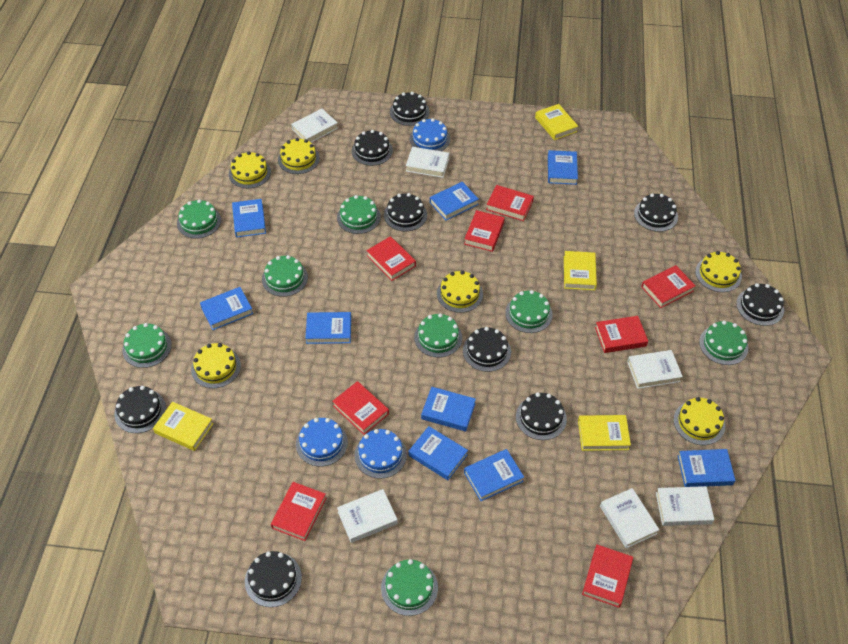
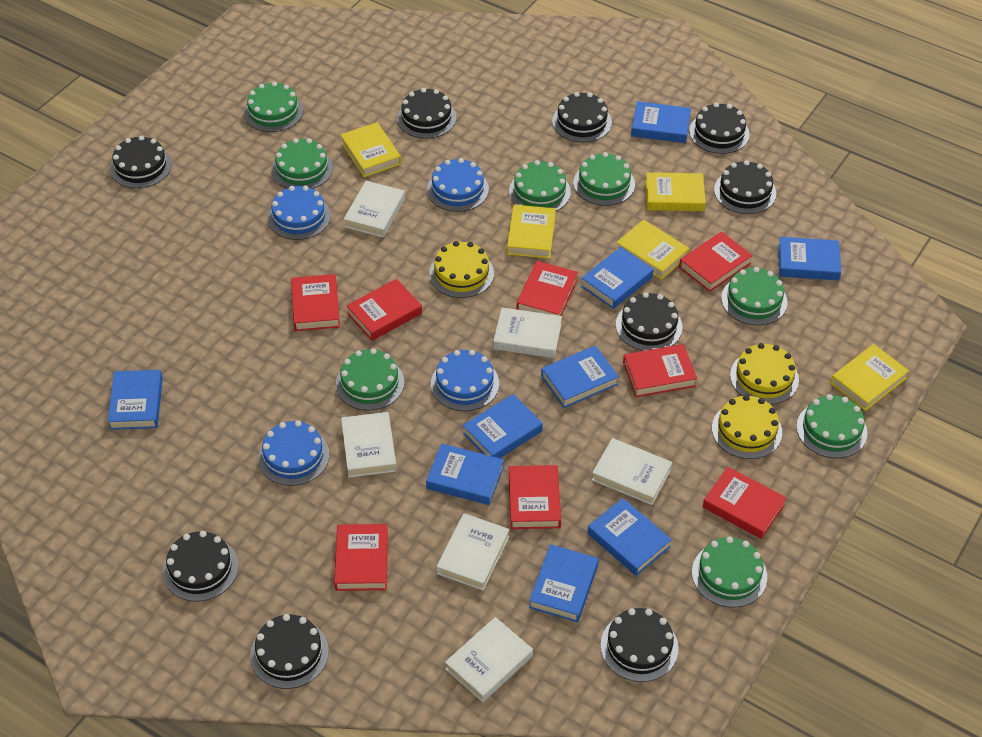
blue cake: [296,418,348,466] [355,429,407,479] [410,118,450,151] = 3 -> [258,420,329,486] [268,186,331,240] [427,158,489,212] [431,350,499,411] = 4
yellow book: [153,402,213,451] [535,104,578,140] [564,251,597,290] [578,415,631,451] = 4 -> [340,122,401,177] [507,205,556,258] [616,219,689,280] [645,172,706,211] [830,344,909,411] = 5
yellow cake: [191,343,241,388] [229,152,271,188] [278,138,320,174] [437,271,483,313] [674,397,725,445] [695,251,742,292] = 6 -> [429,241,494,298] [712,395,782,459] [730,343,799,405] = 3

